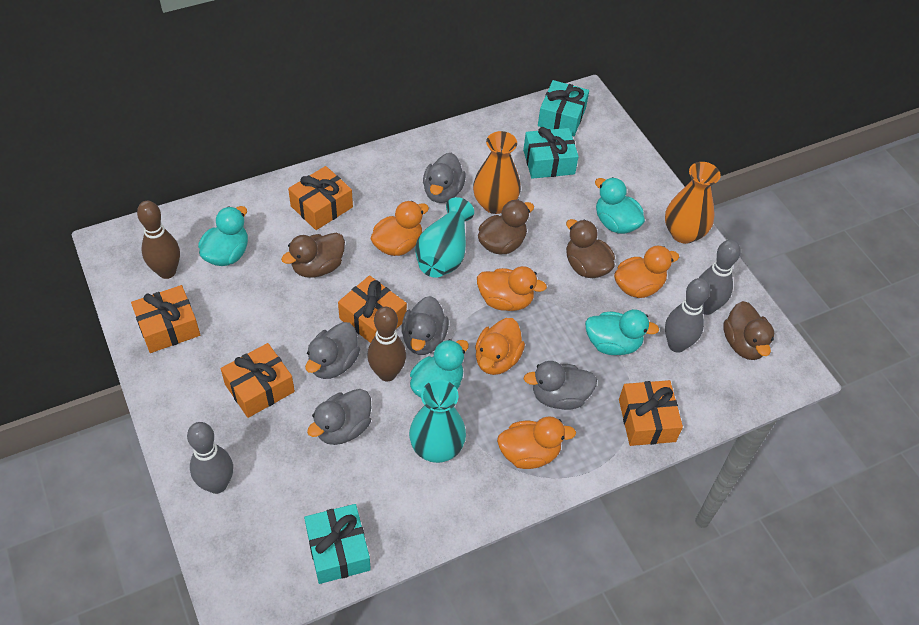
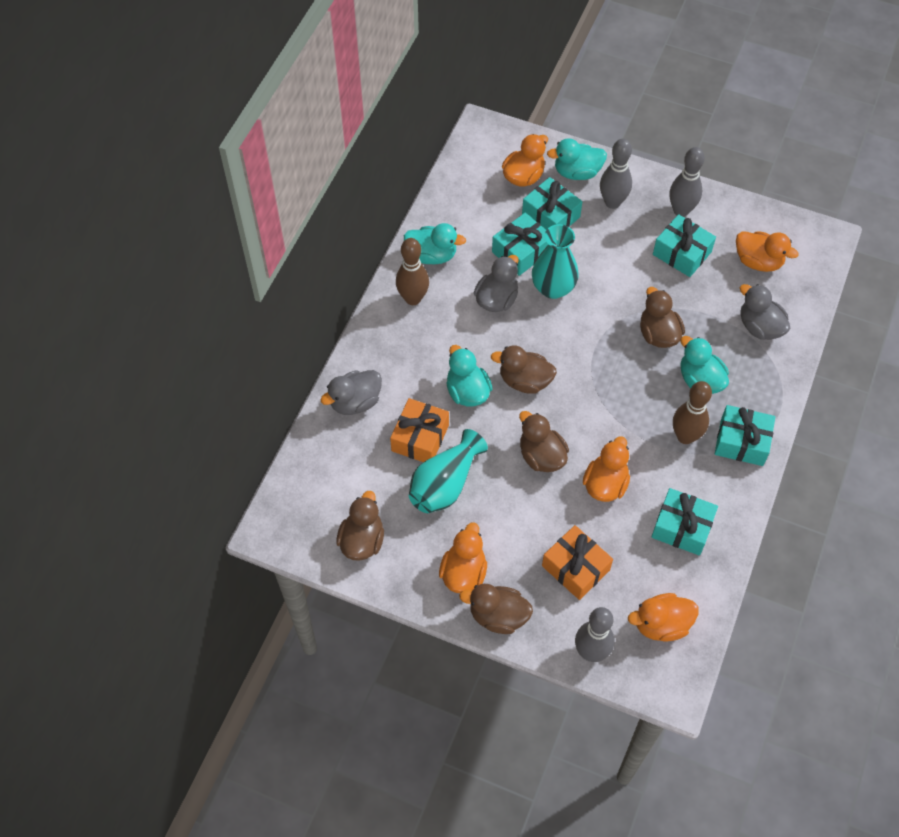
brown duck: [281,233,345,278] [478,200,534,255] [566,219,615,278] [723,301,774,360] = 4 -> [336,491,384,561] [459,584,533,634] [491,345,557,394] [519,411,569,472] [640,287,685,348] = 5
grey duck: [305,322,360,379] [307,389,372,445] [401,296,449,355] [423,153,466,203] [524,361,597,410] = 5 -> [320,370,382,415] [474,255,519,312] [740,284,791,340] = 3
orange gift: [131,285,200,353] [221,343,295,418] [288,166,353,230] [338,275,407,343] [619,380,683,446] = 5 -> [390,398,449,462] [542,525,613,600] = 2
orange vase: [473,131,521,214] [665,162,721,244] = 2 -> none = 0
turquoise gift: [304,504,371,584] [523,127,579,179] [538,80,589,136] = 3 -> [492,213,548,276] [522,177,582,230] [651,488,718,556] [653,214,716,277] [715,405,775,466] = 5

